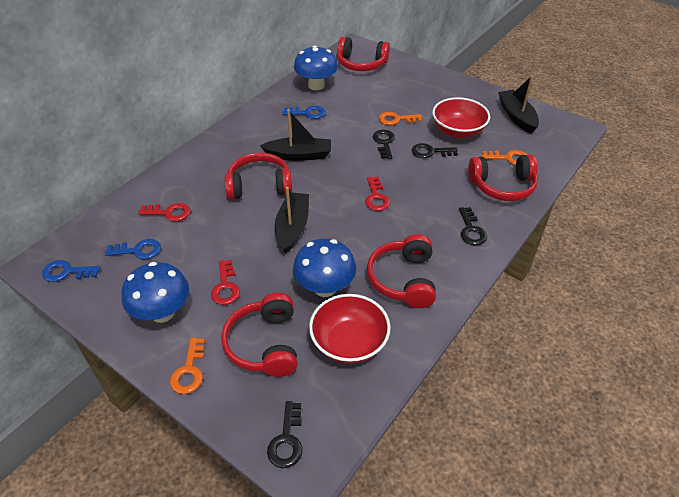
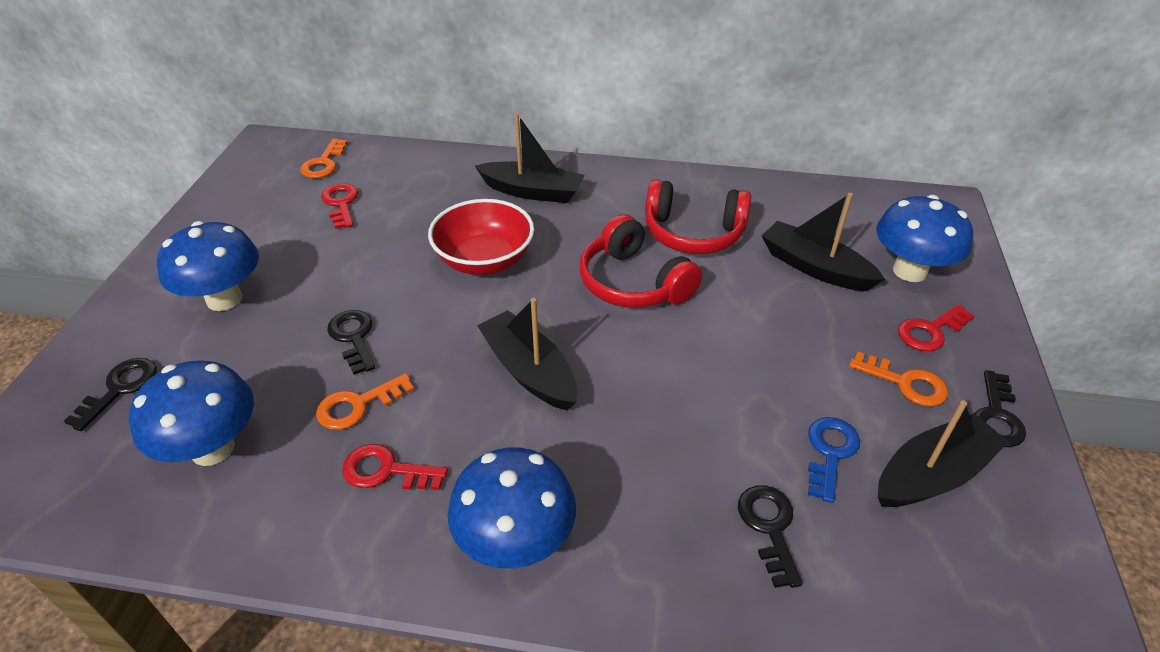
black boat: [260,109,331,161] [275,187,309,254] [498,76,539,134] = 3 -> [475,113,584,203] [477,298,577,410] [762,193,885,291] [878,400,1009,507] = 4
blue key: [42,260,101,282] [105,239,161,259] [283,106,326,119] = 3 -> [808,417,860,503] = 1
blue mushroom: [122,262,189,323] [293,239,356,297] [294,45,338,90] = 3 -> [129,360,254,466] [157,221,259,311] [447,448,576,568] [876,195,973,282] = 4
red bowl: [309,294,391,364] [432,97,490,138] = 2 -> [428,199,534,275] = 1
red headphones: [221,293,298,377] [224,153,292,200] [337,37,390,71] [367,234,436,308] [468,154,538,201] = 5 -> [580,214,702,308] [645,179,751,254] = 2

